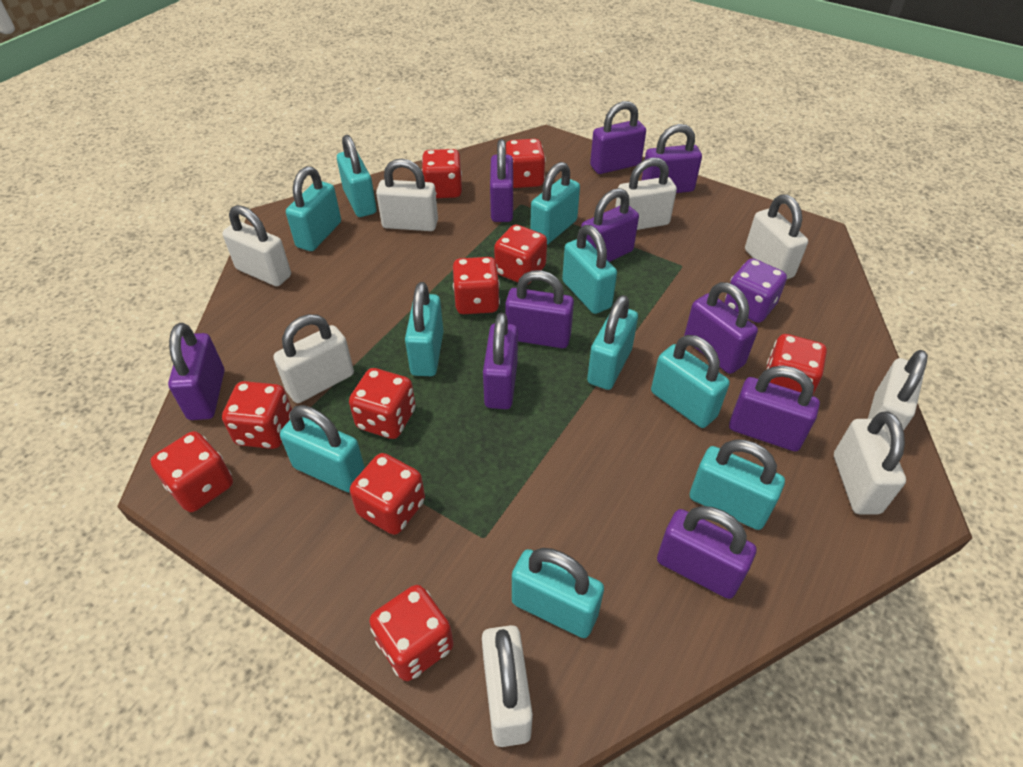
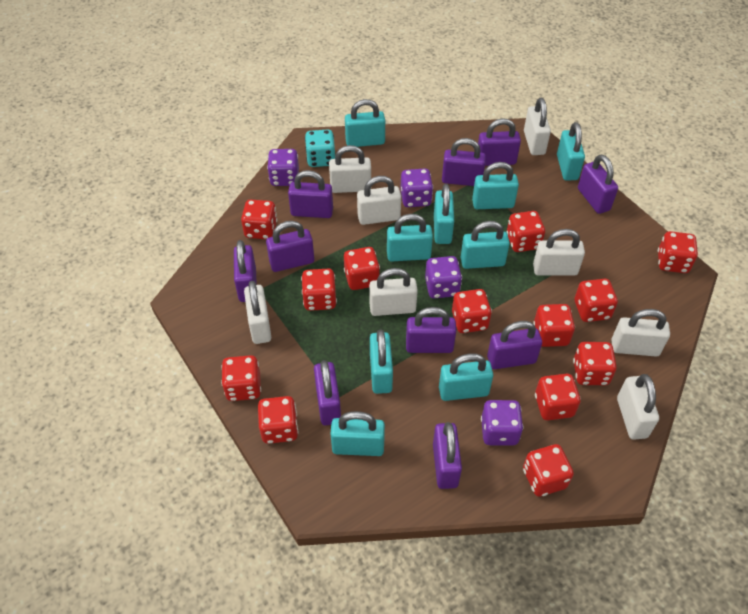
purple dice: [724,259,787,323] = 1 -> [267,149,299,186] [400,168,433,207] [425,256,462,298] [481,400,523,446] = 4
red dice: [150,431,233,512] [222,381,292,449] [349,368,416,439] [350,453,425,535] [369,585,453,681] [422,149,462,198] [453,257,500,314] [494,225,547,285] [506,139,546,188] [766,334,827,394] = 10 -> [221,355,261,401] [241,199,277,239] [258,396,298,444] [301,269,337,311] [344,247,380,290] [452,289,492,333] [506,211,545,252] [523,444,574,497] [533,304,575,347] [535,374,581,420] [573,342,617,385] [575,279,618,322] [658,231,698,273] = 13
turquoise dice: none = 0 -> [305,130,335,167] = 1
turquoise padlock: [280,405,365,493] [286,166,341,251] [337,135,377,217] [405,282,443,376] [512,548,604,638] [530,162,580,245] [562,225,617,314] [587,295,638,390] [651,335,730,428] [690,440,785,530] = 10 -> [330,411,385,456] [345,99,385,147] [370,329,393,394] [387,214,433,261] [434,184,454,244] [439,353,493,401] [461,221,510,269] [472,162,519,209] [557,122,585,181] = 9

